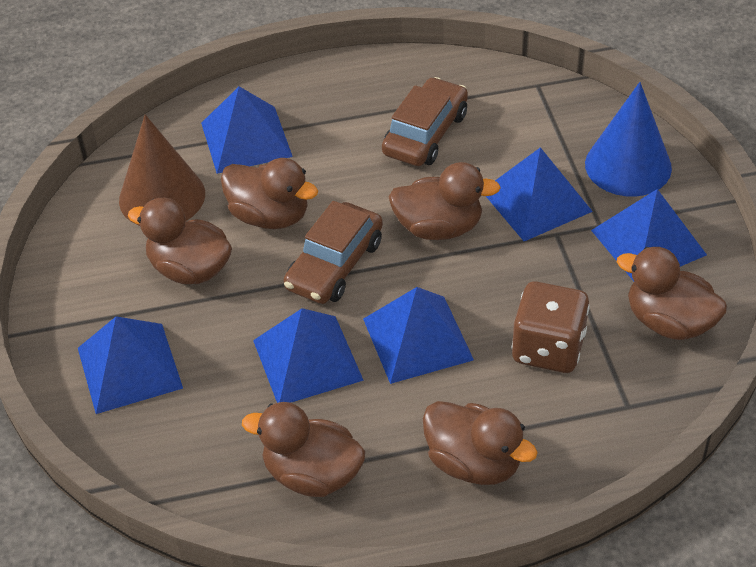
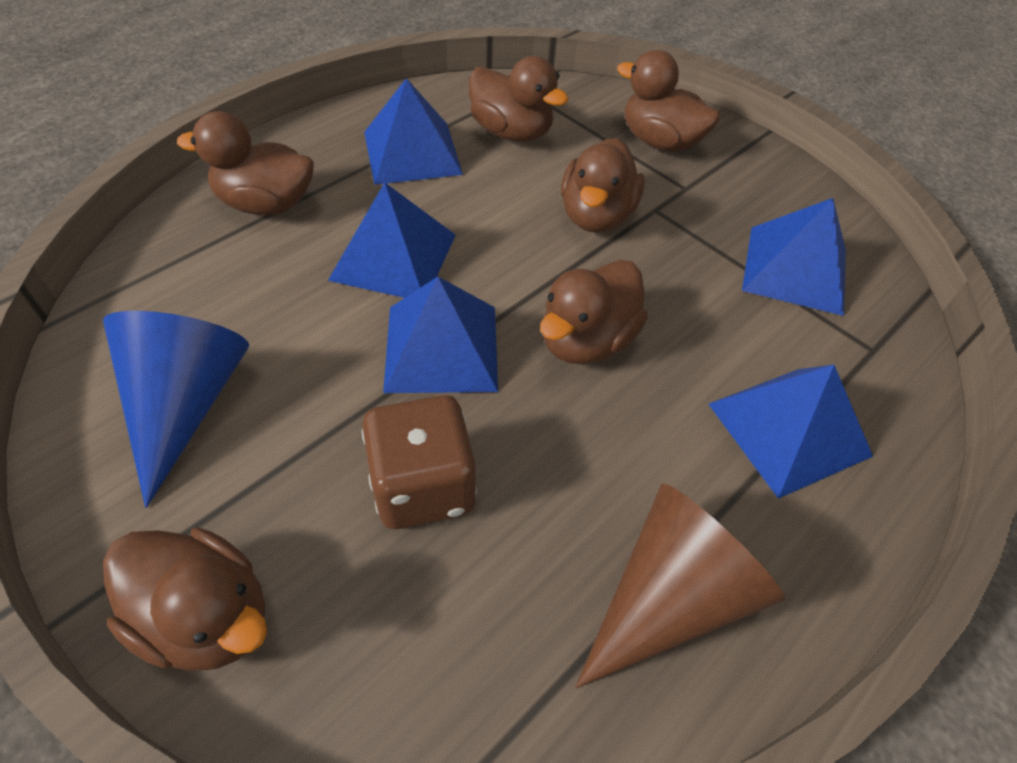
blue pyramid: [78,316,183,414] [201,86,293,174] [253,308,364,403] [363,287,474,384] [486,147,593,241] [591,189,707,281] = 6 -> [328,182,456,298] [364,78,463,185] [383,277,498,393] [709,365,873,499] [742,198,846,316] = 5
brown car: [284,201,383,304] [382,77,468,166] = 2 -> none = 0

